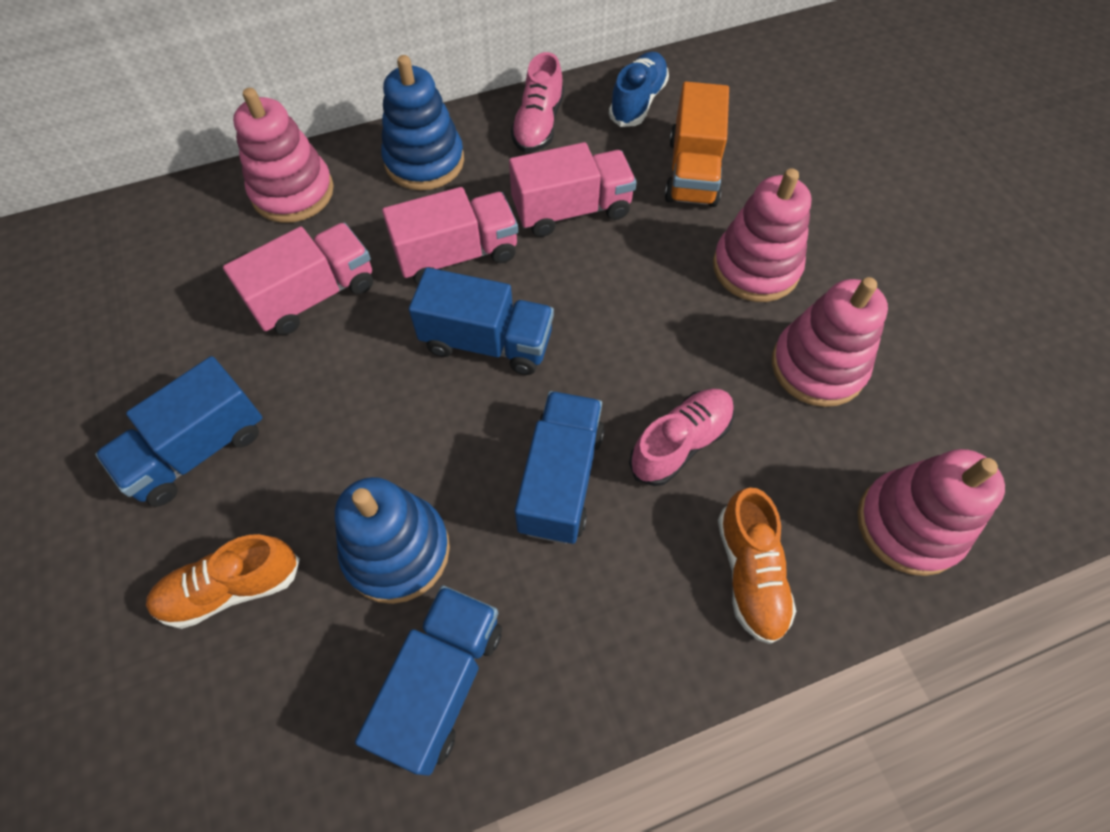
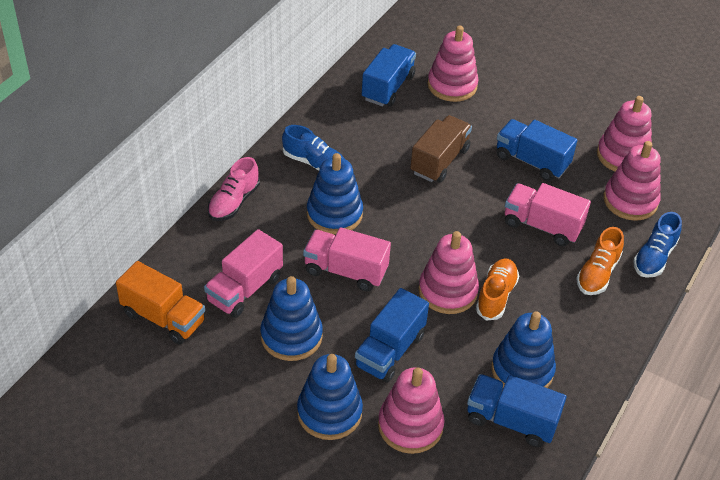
blue shoe: [609,52,669,127] = 1 -> [282,125,345,171] [633,212,682,278] = 2
blue stacking toy: [335,477,450,604] [381,55,464,190] = 2 -> [260,276,323,361] [297,354,363,440] [307,153,363,235] [491,312,556,388] = 4
brown truck: none = 0 -> [410,115,472,183] = 1
pink shoe: [511,52,564,153] [629,388,734,486] = 2 -> [208,157,260,221] = 1
pink stacking toy: [233,88,334,223] [713,168,811,302] [772,277,888,407] [857,449,1005,576] = 4 -> [378,368,445,454] [418,231,479,314] [427,25,479,102] [597,96,652,171] [603,141,661,221] = 5

